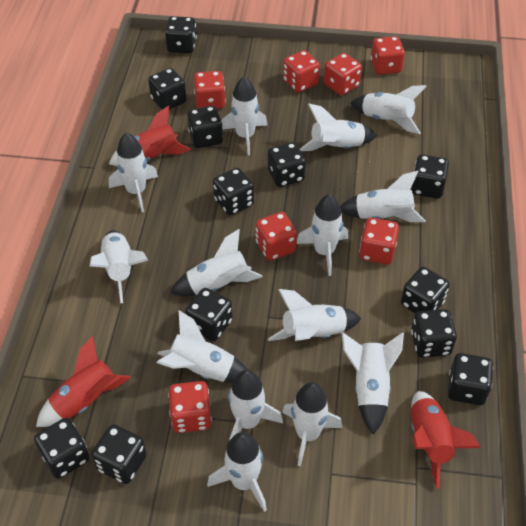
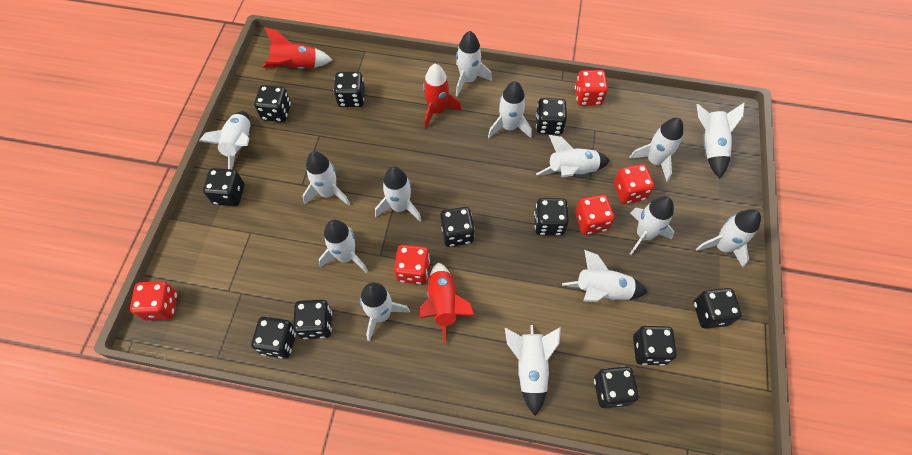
black dice: [34,418,90,479] [92,424,147,484] [148,68,186,110] [165,16,197,53] [186,288,233,341] [187,106,223,148] [213,168,254,216] [268,142,306,187] [401,267,449,314] [411,154,449,199] [411,309,457,358] [448,353,493,405] = 12 -> [203,168,244,206] [251,317,296,358] [254,85,291,122] [293,300,332,339] [334,72,365,107] [440,207,475,247] [534,198,569,236] [536,98,567,135] [594,366,639,408] [633,326,676,366] [694,288,742,328] = 11
red dice: [168,381,212,433] [194,71,226,109] [255,212,297,261] [283,50,320,93] [324,53,362,96] [359,218,399,264] [371,36,405,75] = 7 -> [130,281,178,320] [394,245,430,285] [575,70,608,106] [575,195,615,235] [614,164,654,204] = 5

